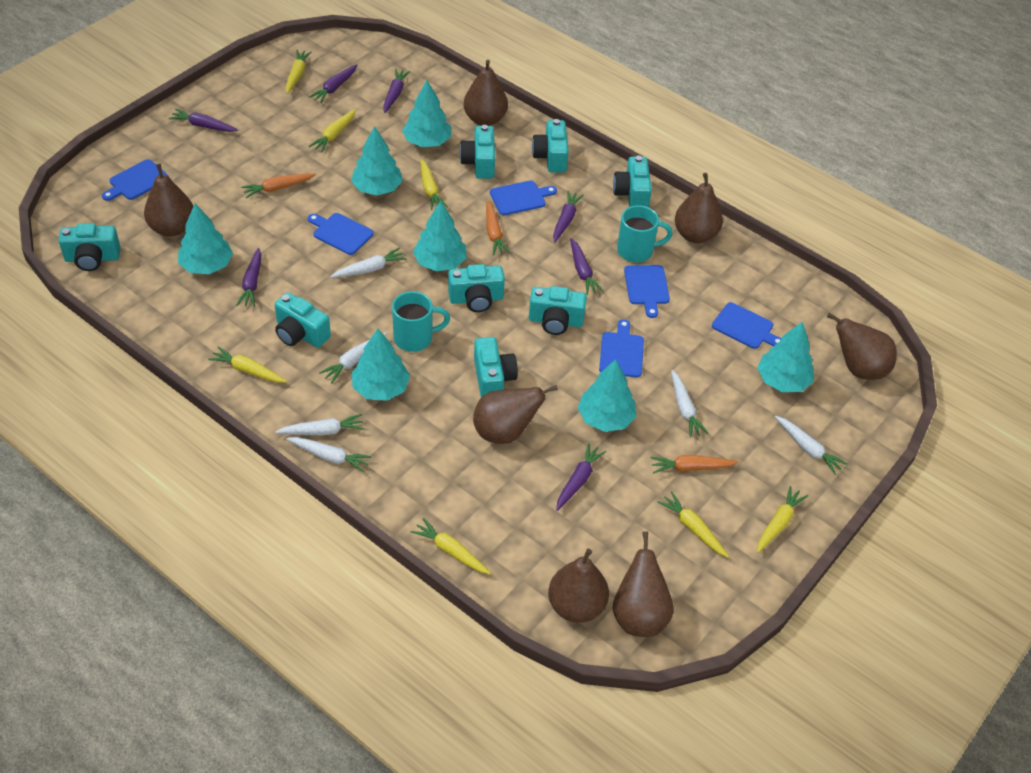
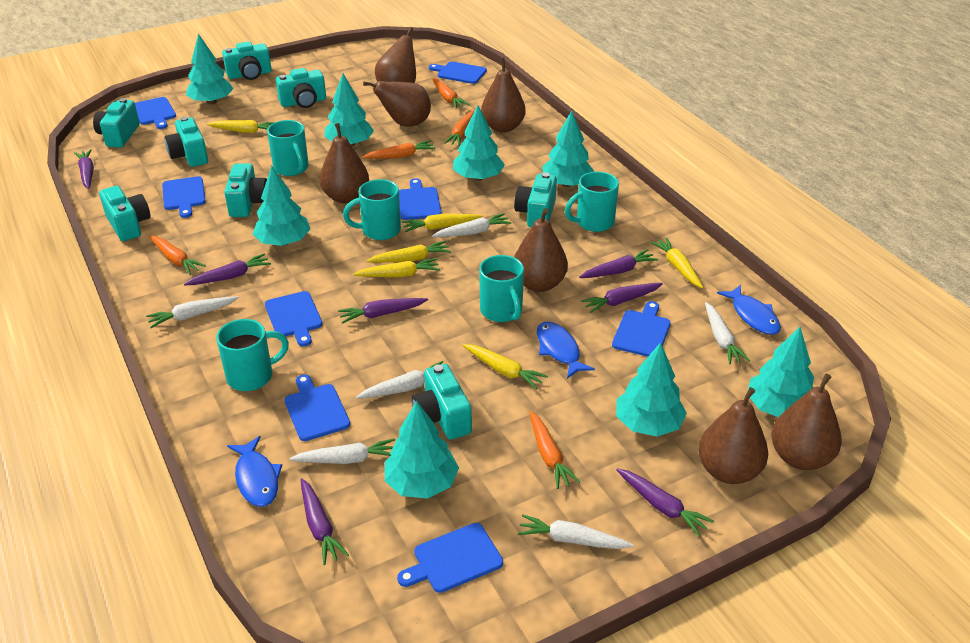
blue cutting board: [102,159,169,201] [308,213,374,255] [490,181,557,215] [599,319,644,377] [624,265,670,318] [712,302,781,349] = 6 -> [135,97,176,129] [162,176,206,218] [265,291,322,347] [284,374,350,441] [397,523,503,593] [399,178,442,220] [429,62,487,84] [612,301,671,357] = 8
blue fish: none = 0 -> [227,436,282,507] [537,322,595,379] [717,285,781,335] = 3
orange carrot: [241,173,316,198] [486,201,510,255] [650,455,739,474] = 3 -> [149,236,206,275] [362,140,435,159] [432,78,470,109] [444,110,474,146] [529,411,580,489] = 5
turquoise mug: [392,291,450,352] [617,205,673,262] = 2 -> [216,319,289,391] [267,120,309,176] [343,179,401,240] [479,255,524,322] [565,172,619,232] = 5
turquoise tree: [178,204,233,274] [351,126,403,195] [352,328,410,401] [402,80,451,147] [413,201,466,271] [578,359,636,432] [757,322,814,392] = 7 -> [186,33,233,105] [253,166,310,246] [324,74,374,146] [385,401,459,498] [453,105,505,181] [543,111,595,187] [616,342,687,437] [748,327,814,417] = 8
yellow carrot: [208,346,287,383] [286,50,312,94] [309,109,356,152] [410,518,491,574] [420,159,447,210] [657,491,729,558] [757,486,808,553] = 7 -> [207,120,275,133] [353,258,440,277] [366,241,451,263] [402,214,483,232] [463,344,548,389] [651,238,703,288] = 6

